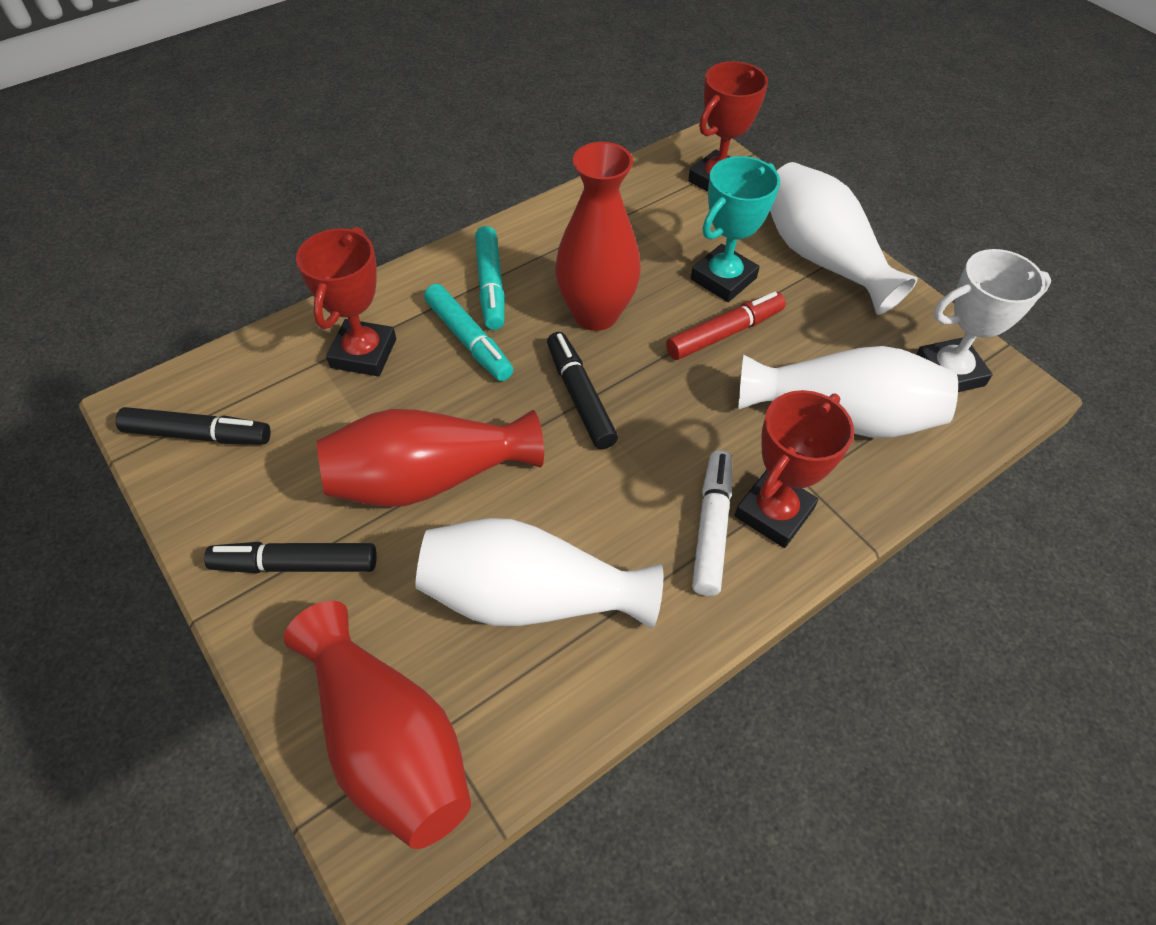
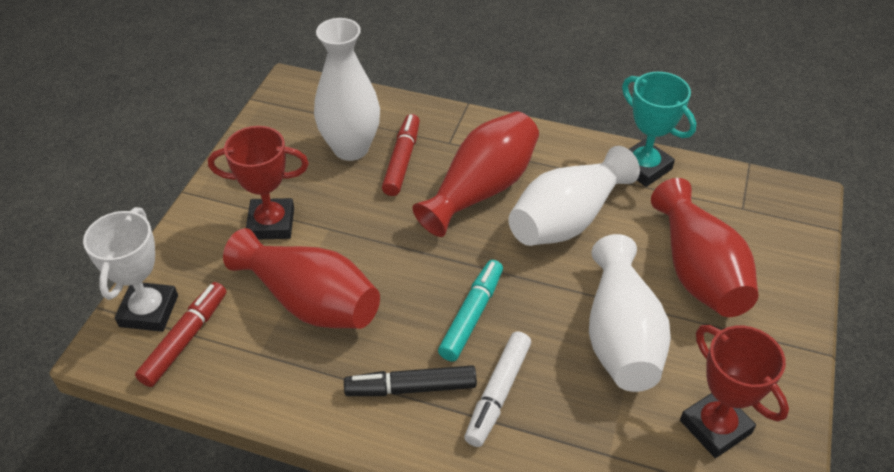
black marker: [116,407,271,445] [204,542,377,573] [547,332,618,449] = 3 -> [344,366,477,396] = 1
red marker: [666,292,786,360] = 1 -> [135,282,226,387] [382,114,420,196] = 2
red trophy: [296,227,396,376] [688,61,768,192] [734,390,854,548] = 3 -> [208,126,309,239] [680,325,789,458] = 2
turquoise marker: [424,284,514,381] [475,226,504,330] = 2 -> [438,260,503,361] = 1

